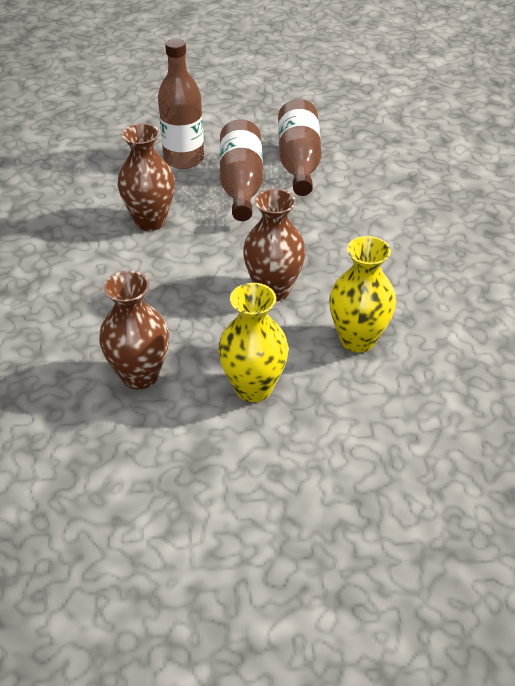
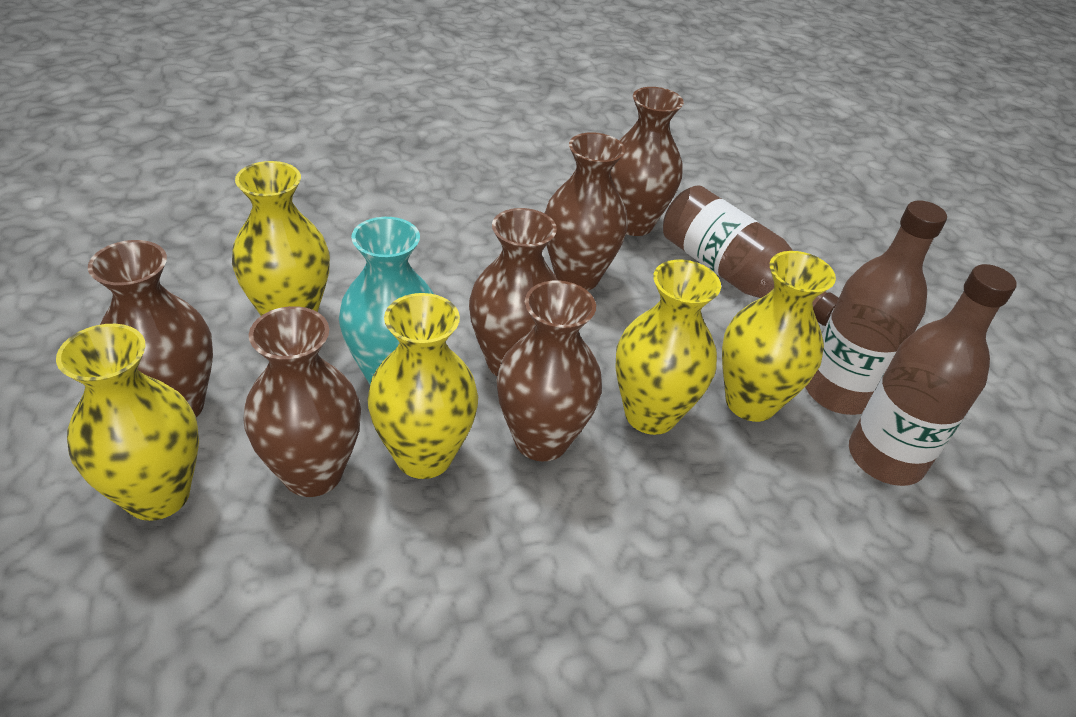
brown vase: [99,271,169,390] [118,123,175,231] [243,189,306,301] = 3 -> [88,240,213,417] [243,306,361,497] [469,208,557,376] [497,280,602,461] [544,132,628,291] [610,87,684,236] = 6
turquoise vase: none = 0 -> [339,217,434,385] = 1
yellow vase: [218,283,289,402] [329,236,396,353] = 2 -> [56,324,199,521] [232,161,330,316] [367,293,478,479] [615,260,721,435] [722,251,836,422] = 5

